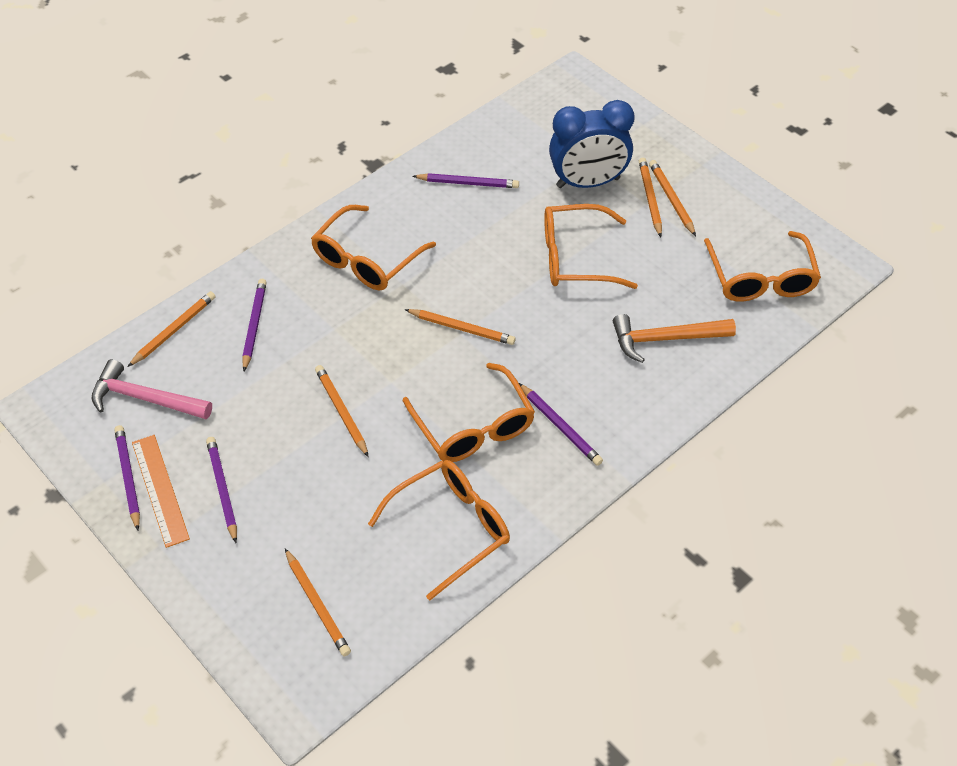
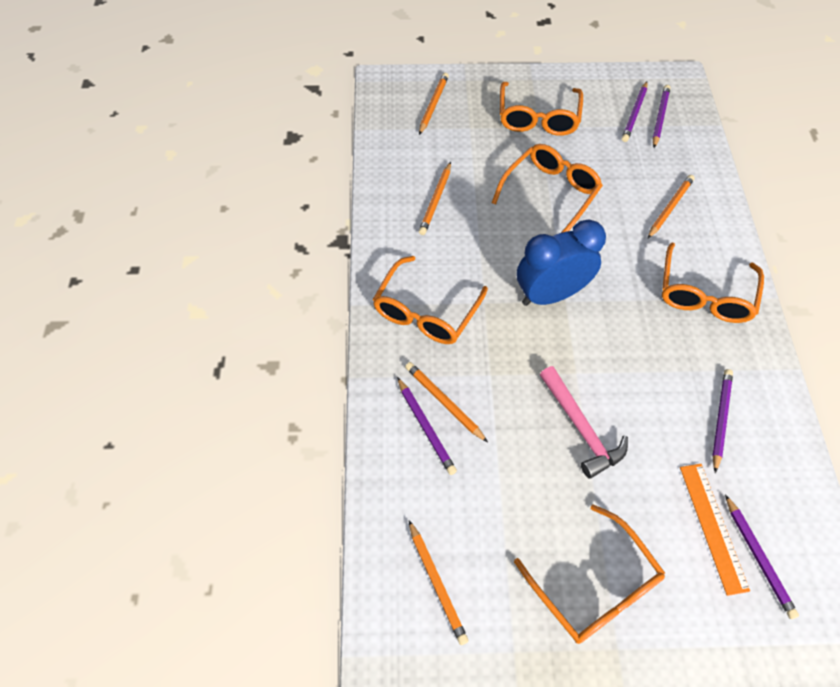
orange hammer: [613,314,736,363] = 1 -> none = 0
orange pencil: [128,291,216,367] [285,548,351,656] [315,365,369,457] [405,309,516,345] [639,158,662,237] [649,160,696,236] = 6 -> [405,362,488,443] [409,520,468,645] [419,73,449,135] [419,162,451,235] [648,175,695,238] = 5

